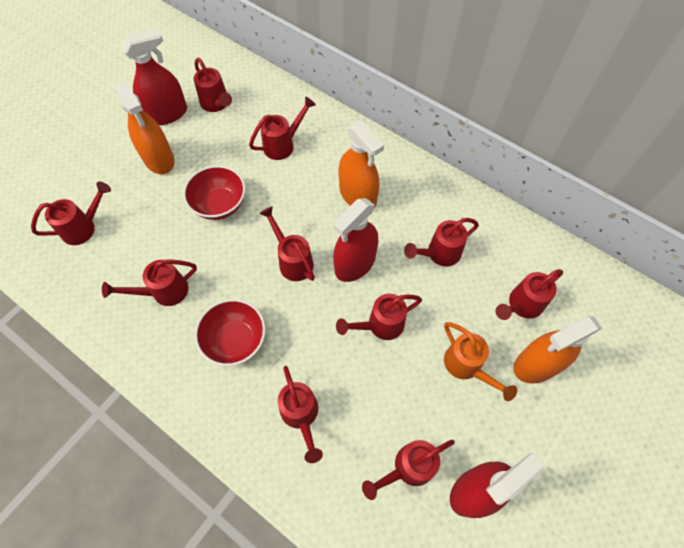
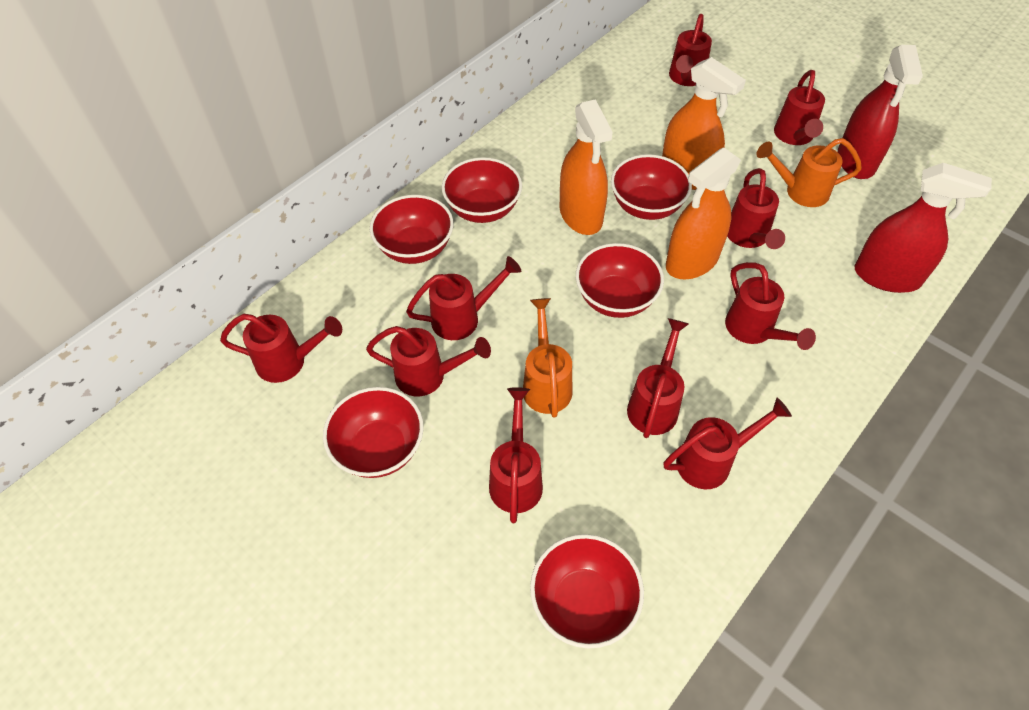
orange watering can: [444,322,517,401] = 1 -> [523,298,572,418] [757,138,862,207] = 2
red bowl: [183,165,245,220] [195,299,266,366] = 2 -> [323,387,424,478] [370,195,453,264] [442,157,522,223] [530,534,644,649] [576,243,664,318] [611,154,692,220] = 6
red spray bottle: [121,29,187,125] [333,198,378,282] [450,453,544,518] = 3 -> [838,45,923,179] [855,163,992,293] = 2

